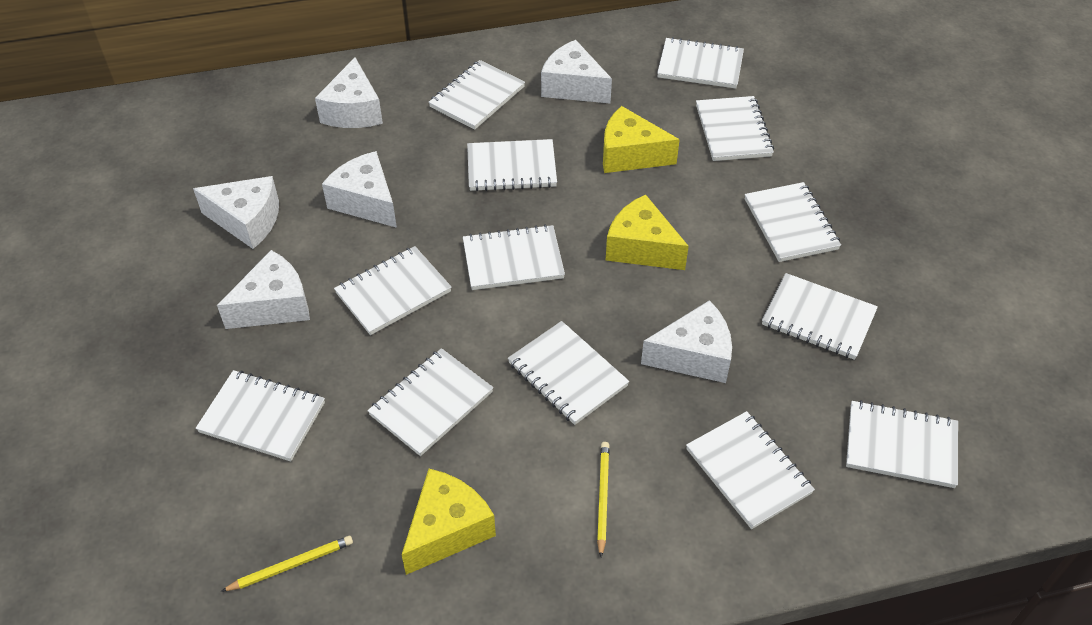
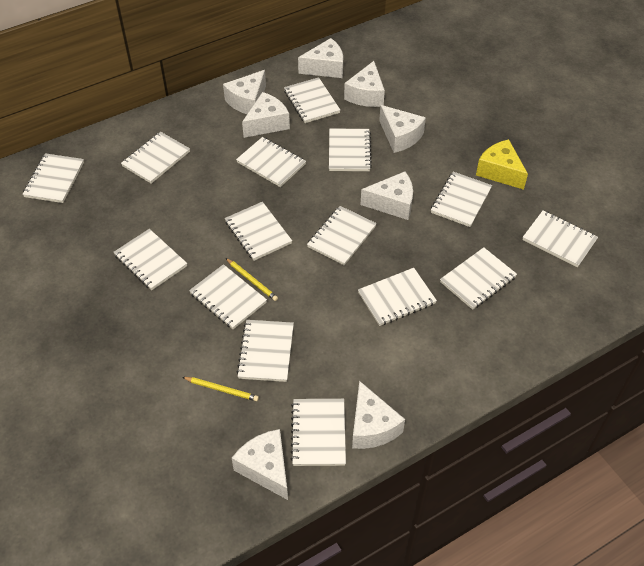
white cheese: [193,176,279,249] [217,250,310,329] [315,57,383,128] [322,151,397,228] [541,40,612,104] [641,300,732,383] = 6 -> [223,70,266,114] [232,429,288,500] [242,92,290,138] [298,38,343,78] [344,61,385,107] [352,381,405,449] [361,171,413,220] [379,105,426,153] = 8
white notebook: [196,370,325,462] [334,246,452,335] [367,348,493,456] [428,60,525,130] [463,224,565,290] [467,139,557,191] [508,321,629,425] [657,37,744,88] [686,411,815,529] [696,96,774,161] [745,182,841,262] [762,273,878,360] [846,400,958,488] = 13 -> [22,153,84,203] [114,229,187,290] [121,132,190,184] [189,264,267,329] [225,202,292,261] [236,137,306,187] [237,320,294,382] [284,77,340,123] [291,399,346,466] [307,206,377,265] [329,128,372,171] [358,268,437,326] [431,172,492,227] [440,247,517,310] [522,210,598,267] = 15
yellow cheese: [402,469,496,575] [603,106,680,173] [606,195,689,270] = 3 -> [476,139,528,190] = 1

